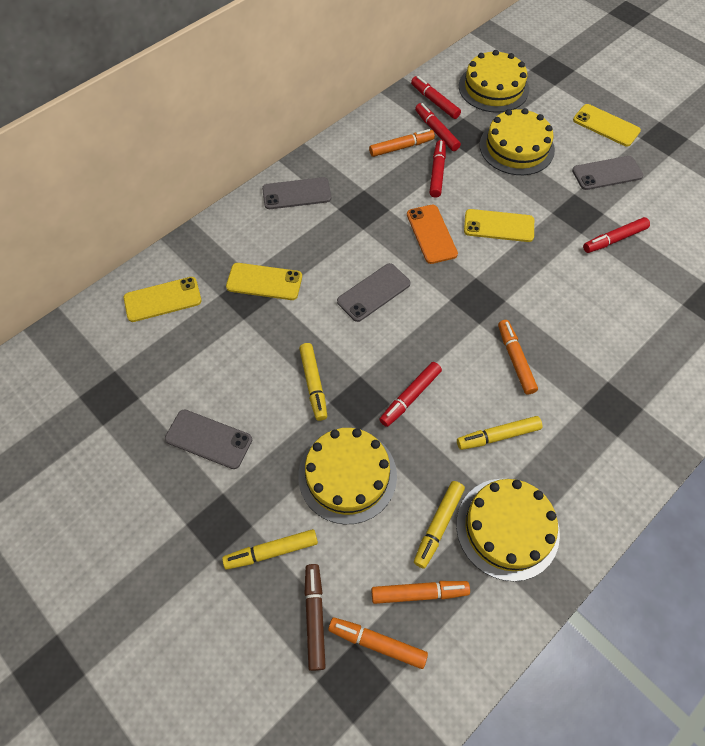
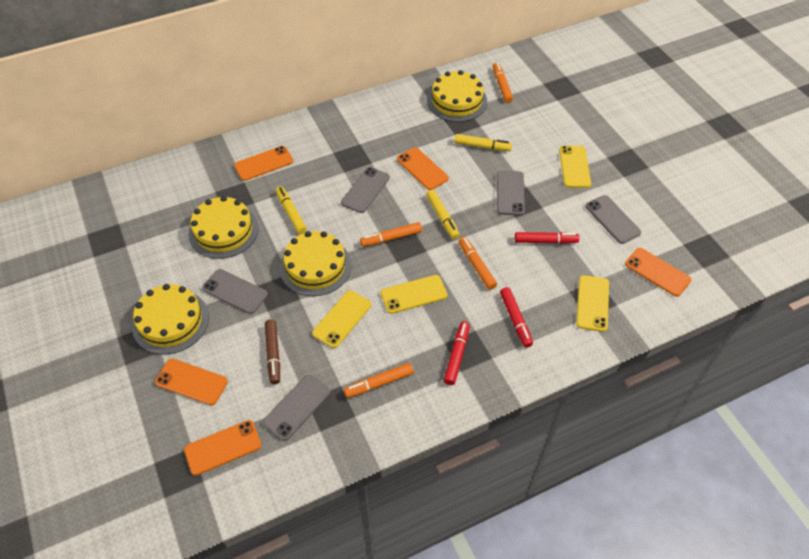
grey phone: [165,409,252,469] [262,177,331,209] [337,263,411,322] [572,156,643,190] = 4 -> [202,269,268,314] [263,375,330,441] [341,167,390,213] [497,170,525,215] [586,195,641,244] = 5
orange phone: [407,205,458,264] = 1 -> [155,359,228,405] [184,420,262,475] [234,146,293,181] [397,147,449,190] [625,248,691,297] = 5
red marker: [379,362,442,427] [411,76,461,119] [415,103,461,151] [430,140,446,198] [583,217,650,253] = 5 -> [444,321,470,385] [500,287,533,348] [515,232,579,244] = 3
yellow marker: [222,529,318,569] [299,343,327,421] [414,481,465,569] [457,416,542,450] = 4 -> [276,186,307,234] [426,190,460,239] [454,134,512,151] = 3

